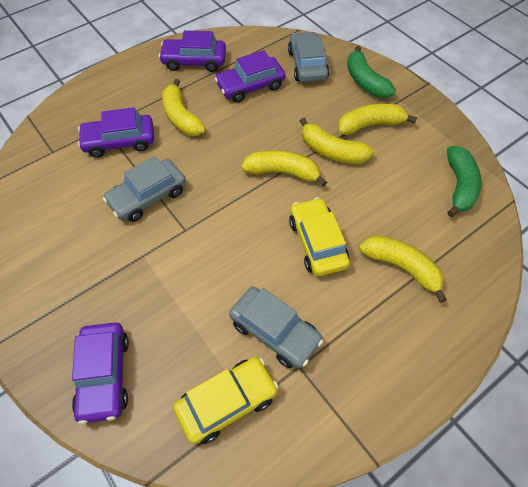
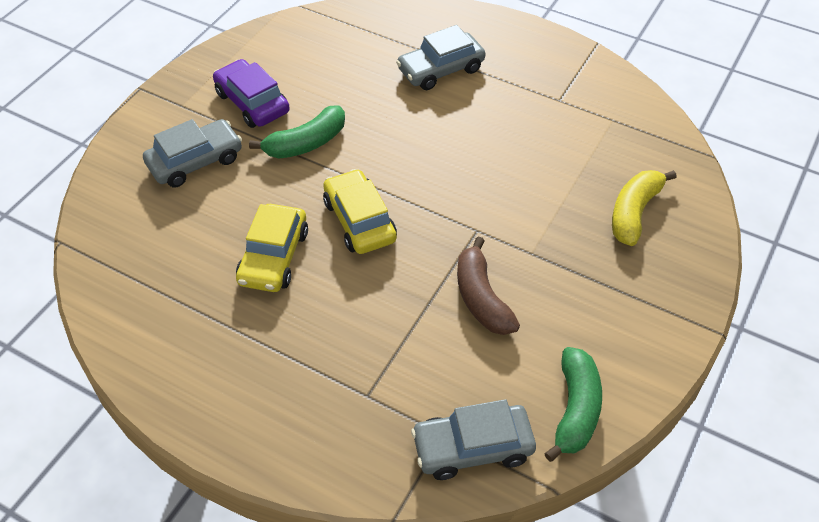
brown banana: none = 0 -> [457,236,520,335] = 1
purple car: [72,322,129,424] [78,107,154,158] [159,30,226,72] [215,50,285,102] = 4 -> [213,59,290,128] = 1
yellow banana: [162,79,206,136] [241,150,327,187] [300,118,374,164] [338,103,417,135] [359,235,447,303] = 5 -> [612,170,677,246] = 1

